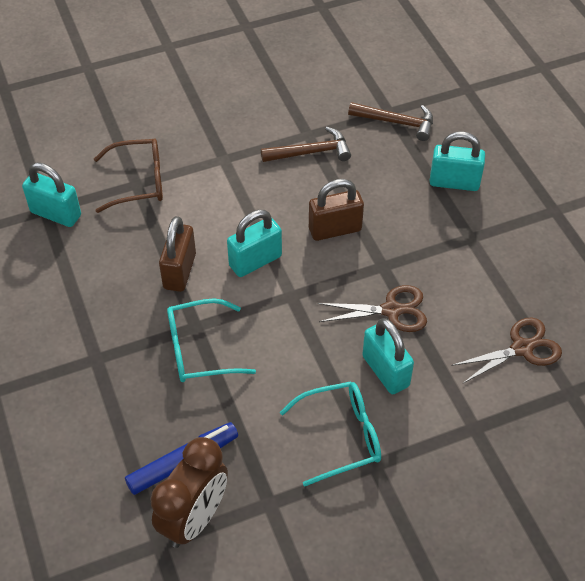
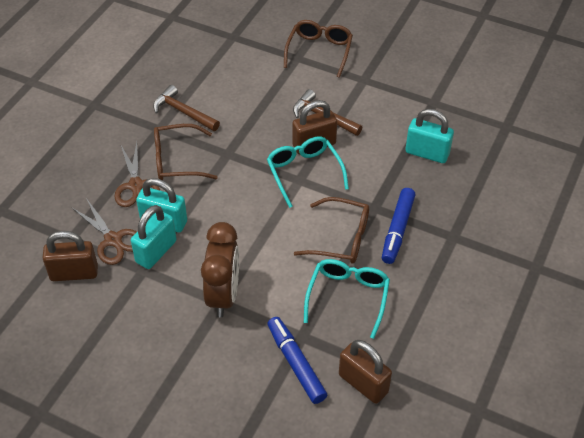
blue marker: [125,422,238,495] = 1 -> [267,317,327,404] [382,188,415,264] = 2
brown glasses: [94,138,163,213] = 1 -> [154,124,218,180] [284,20,353,78] [294,197,369,264] = 3
brown padlock: [159,216,196,292] [309,179,364,241] = 2 -> [43,231,98,281] [292,100,337,155] [339,340,392,404] = 3
turquoise padlock: [22,162,81,227] [227,210,282,277] [362,318,414,394] [430,131,485,191] = 4 -> [131,205,177,269] [136,178,187,232] [405,109,454,163] = 3

